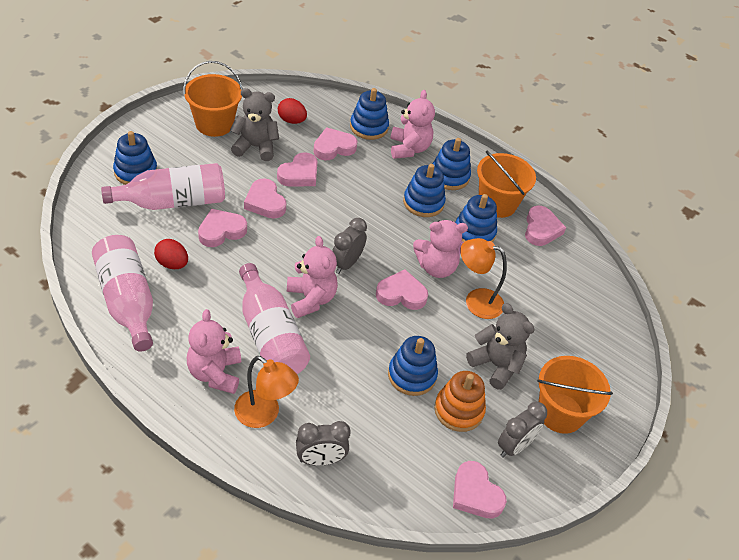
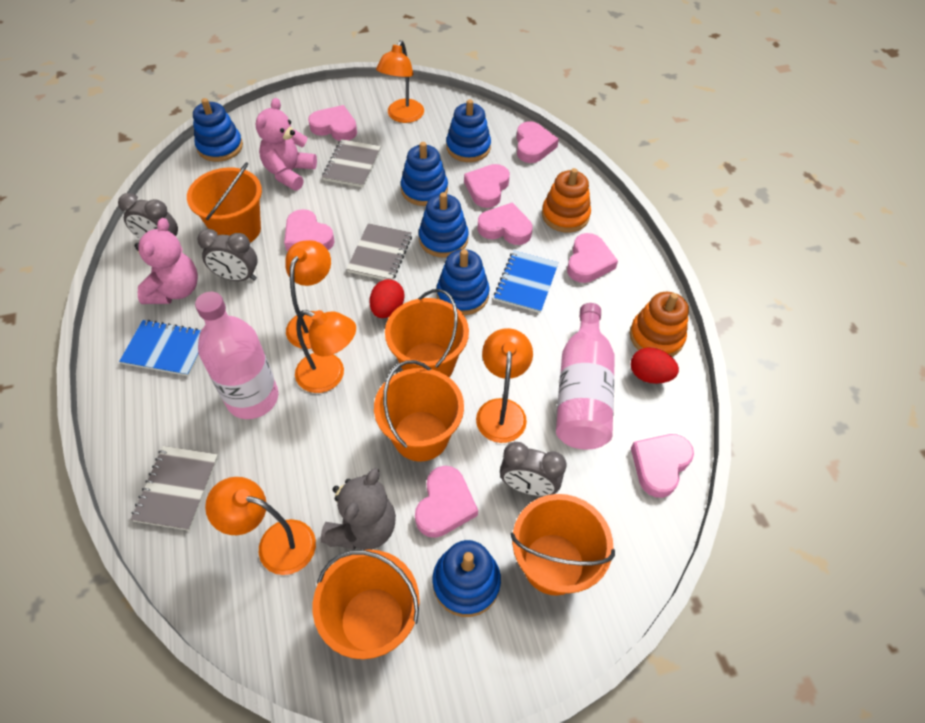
blue notebook: none = 0 -> [119,320,201,376] [494,250,559,313] = 2
grey notebook: none = 0 -> [130,446,219,531] [322,139,381,188] [347,223,412,280] = 3
grey teddy bear: [230,88,279,161] [466,303,534,390] = 2 -> [320,468,396,550] = 1
orange bucket: [183,61,243,137] [477,150,536,218] [537,356,613,434] = 3 -> [187,162,262,243] [313,550,420,659] [374,360,464,462] [385,289,469,377] [511,494,615,595] = 5
orange lamp: [234,356,299,428] [460,238,507,319] = 2 -> [205,477,316,575] [285,240,331,349] [295,310,356,393] [376,40,424,123] [476,328,533,443] = 5
orange stacking toy: [434,371,486,432] = 1 -> [542,168,591,233] [630,292,689,357] = 2
pink bottle: [92,235,153,352] [101,163,225,210] [239,263,310,374] = 3 -> [195,292,278,419] [556,303,615,450] = 2
pink heart: [198,209,247,247] [244,178,286,219] [277,152,318,187] [313,127,358,160] [376,270,428,310] [453,461,507,519] [525,206,566,246] = 7 -> [284,209,335,251] [308,105,357,141] [415,466,478,538] [464,164,510,208] [477,203,533,245] [517,121,559,163] [567,233,618,283] [631,434,694,498] = 8
pink teddy bear: [187,309,241,394] [287,236,338,318] [390,90,435,159] [413,220,468,278] = 4 -> [135,218,198,304] [256,98,317,191] = 2

